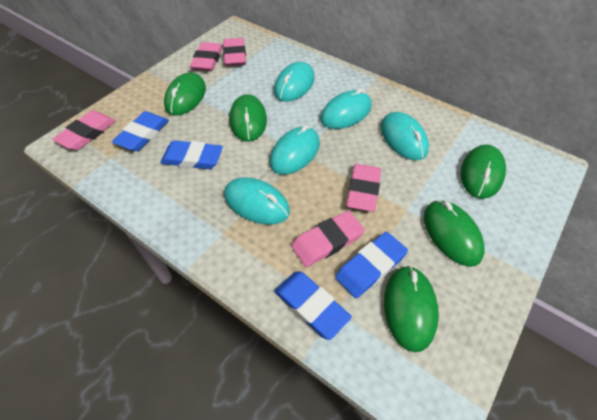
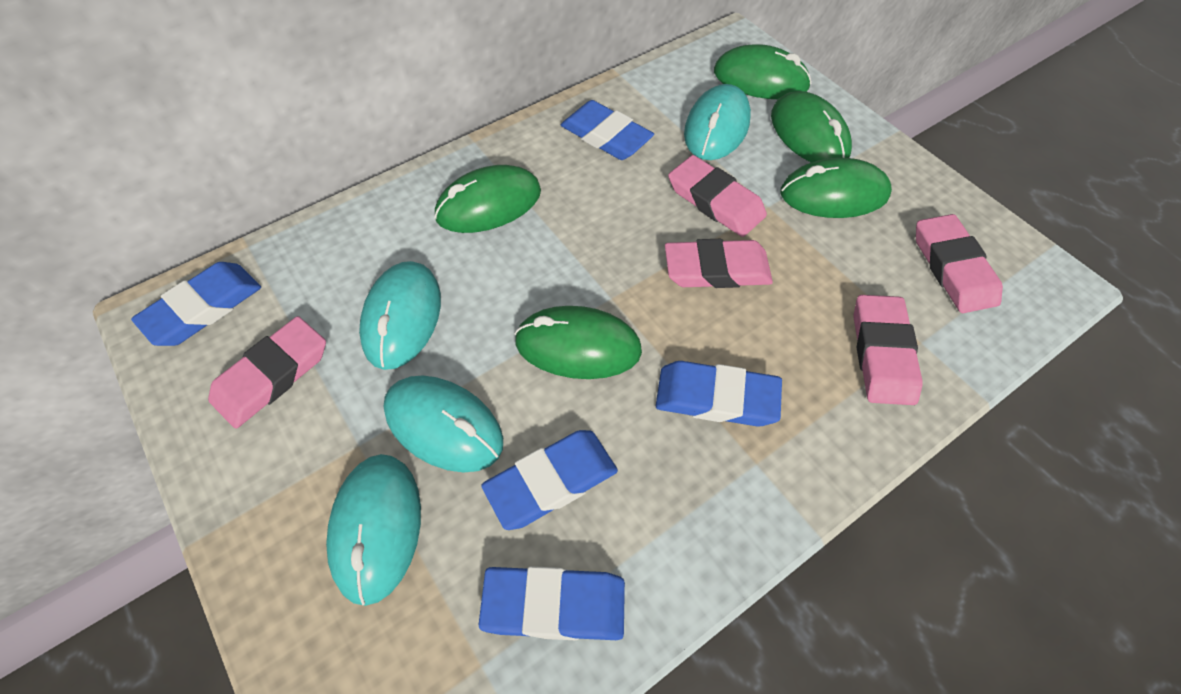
blue eraser: [112,111,169,151] [160,140,223,169] [274,271,352,340] [335,232,408,298] = 4 -> [131,262,261,346] [479,566,625,640] [481,430,618,530] [561,100,654,160] [656,361,782,426] = 5
turquoise mouse: [224,177,290,225] [270,125,320,175] [274,62,315,102] [320,89,372,129] [381,112,429,160] = 5 -> [326,454,421,606] [359,261,441,370] [383,375,503,473] [684,84,751,160] = 4

